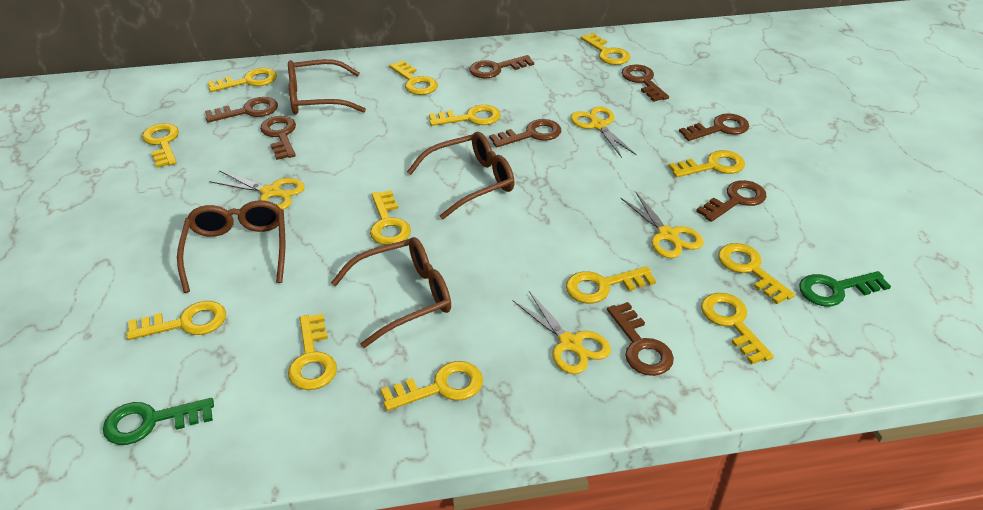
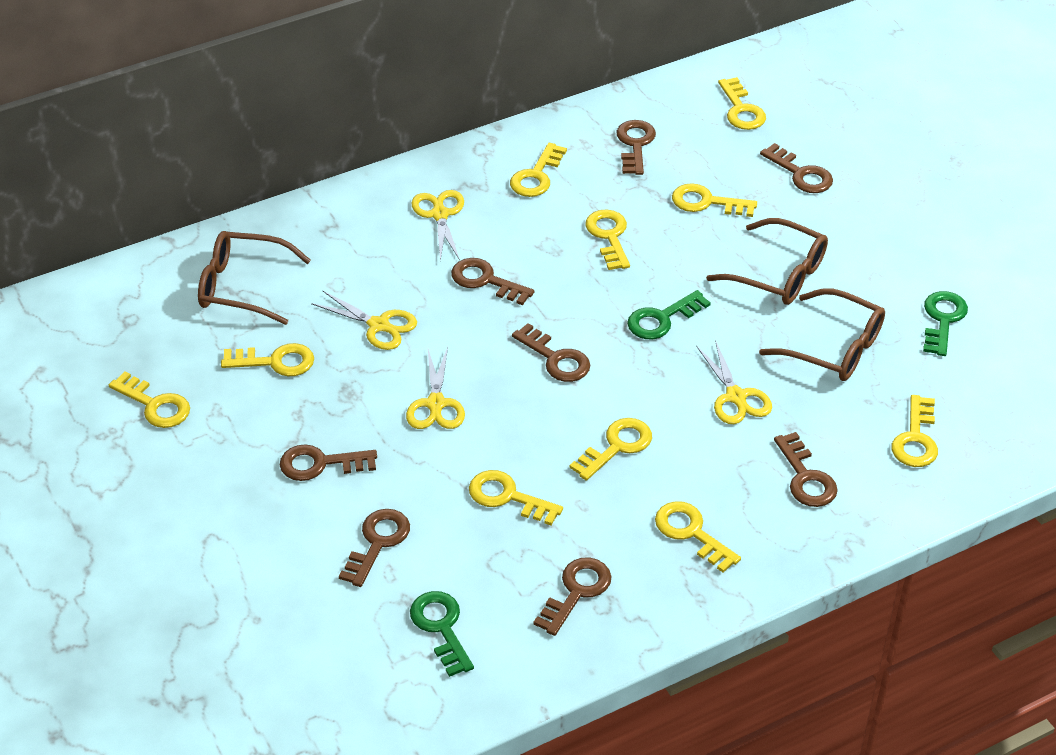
brown glasses: [177,200,285,293] [288,59,366,115] [331,237,451,348] [407,132,515,220] = 4 -> [198,231,311,325] [706,218,828,305] [759,288,885,381] = 3
green key: [103,398,214,445] [799,271,891,307] = 2 -> [410,591,474,677] [627,290,711,339] [923,291,968,356] = 3
yellow key: [126,301,226,340] [142,123,179,168] [208,68,277,92] [288,314,337,390] [370,190,411,245] [381,361,483,411] [389,60,438,95] [429,105,501,126] [566,266,656,303] [581,33,630,65] [668,150,745,177] [701,293,774,364] [718,243,795,304] = 13 -> [109,372,190,428] [221,343,314,376] [469,470,563,526] [510,143,567,197] [570,418,652,481] [585,210,630,270] [655,501,741,573] [672,183,757,217] [718,77,766,130] [891,395,938,467] = 10

